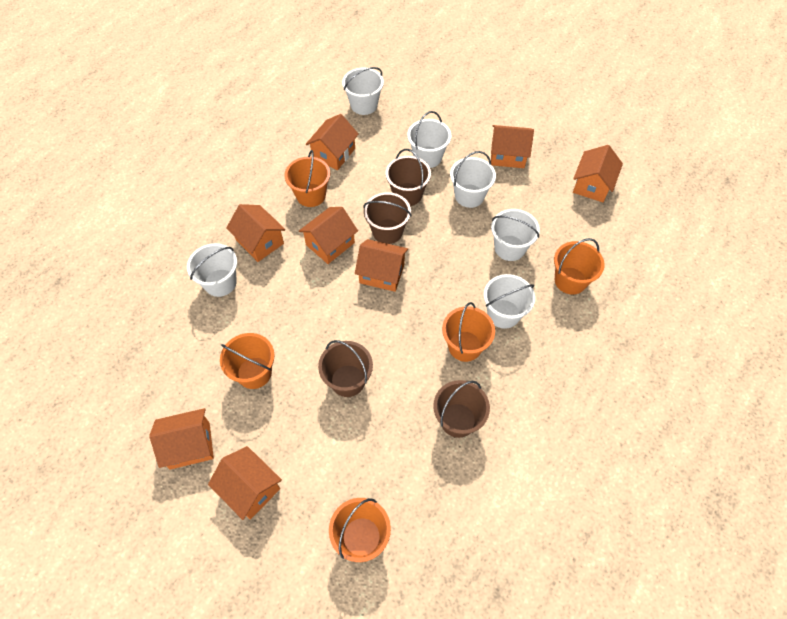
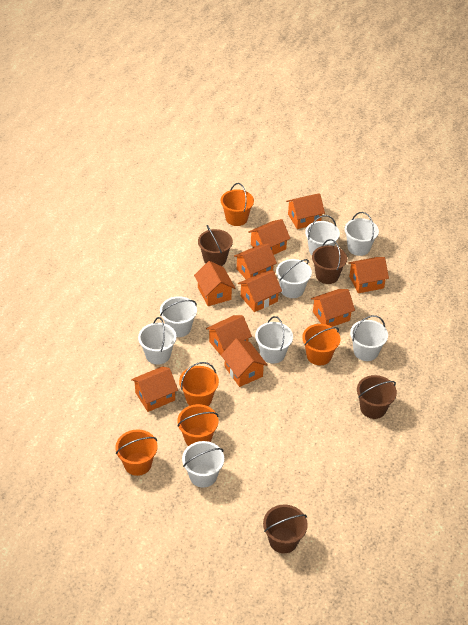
orange house: [149,408,214,470] [208,446,282,520] [226,204,286,262] [299,207,358,264] [306,114,359,170] [355,239,408,292] [491,125,534,168] [573,145,623,202] = 8 -> [131,366,178,412] [194,261,235,306] [206,315,252,358] [221,338,267,387] [234,243,277,279] [238,271,282,312] [248,219,290,255] [286,193,325,229] [311,289,355,327] [348,257,389,293] = 10
white bucket: [187,243,237,297] [342,67,384,115] [407,111,451,168] [450,151,496,208] [484,274,535,329] [491,209,540,261] = 6 -> [138,317,176,365] [160,296,197,337] [182,441,224,488] [255,316,293,364] [276,259,312,298] [305,215,340,255] [344,212,379,256] [350,315,388,361] = 8

